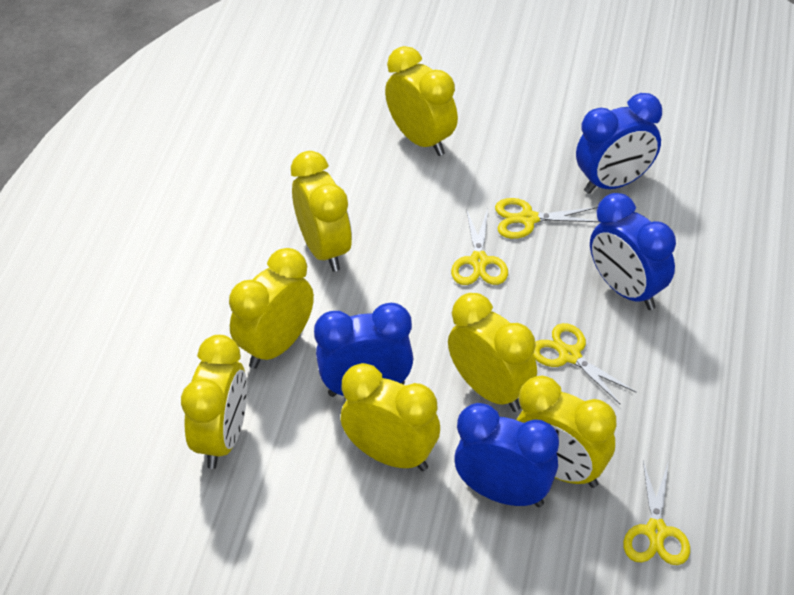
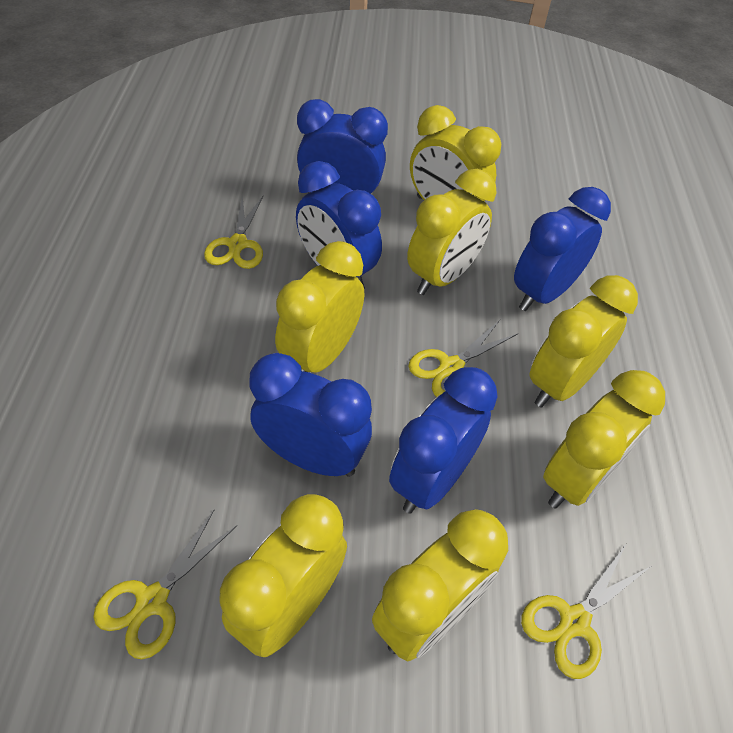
blue clock: [314,303,414,397] [454,403,559,507] [576,93,662,194] [590,193,676,310] = 4 -> [249,353,372,477] [296,161,382,289] [297,99,388,194] [389,367,498,514] [514,187,611,311] = 5

